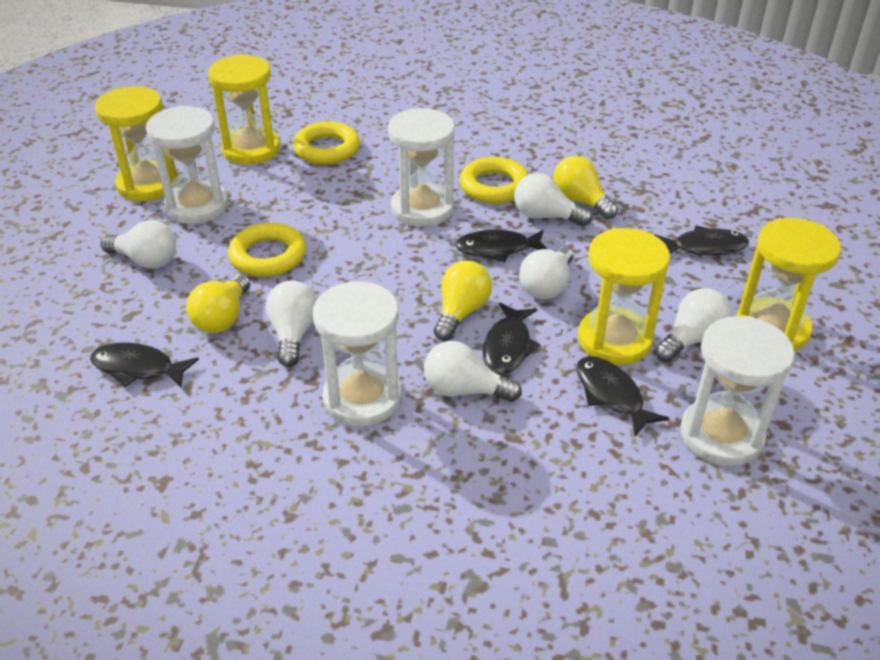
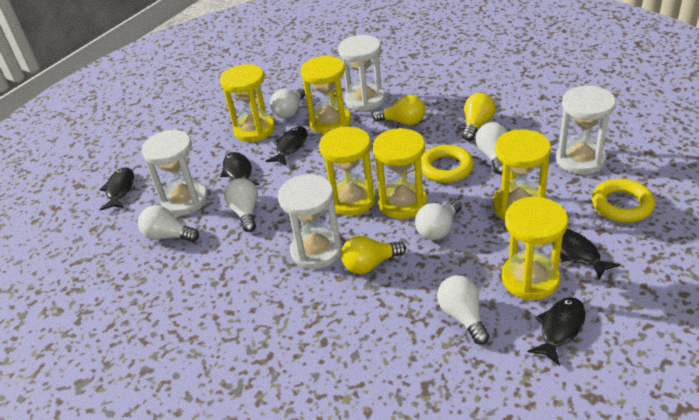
yellow hourglass: [95,86,178,201] [208,54,280,165] [578,228,670,365] [736,218,841,352] = 4 -> [220,64,275,142] [300,55,351,134] [319,127,376,216] [373,128,427,219] [493,129,551,220] [502,197,568,300] = 6
yellow ring: [228,223,306,277] [293,122,360,165] [460,157,529,204] = 3 -> [421,145,474,183] [592,179,655,222] = 2

